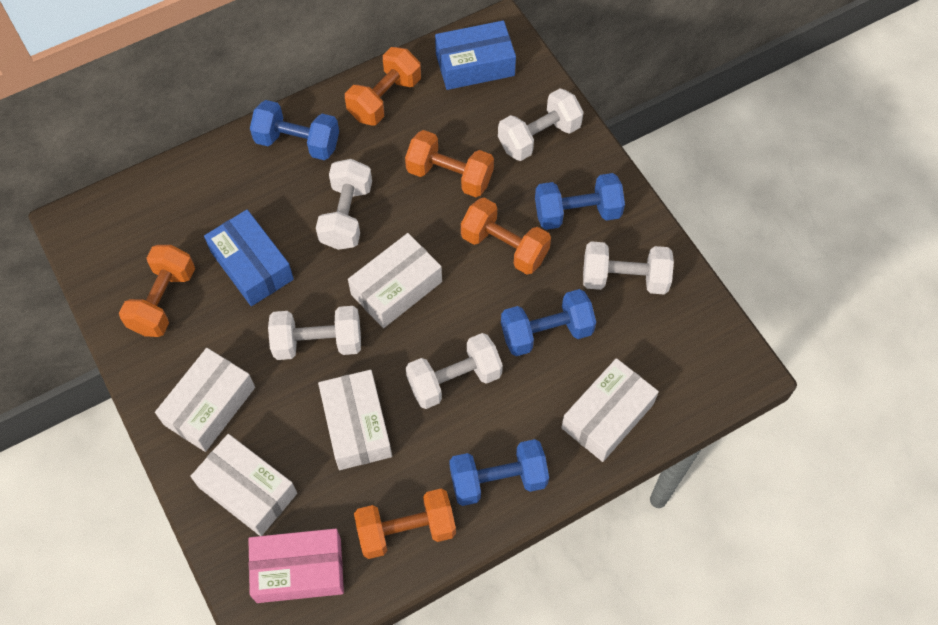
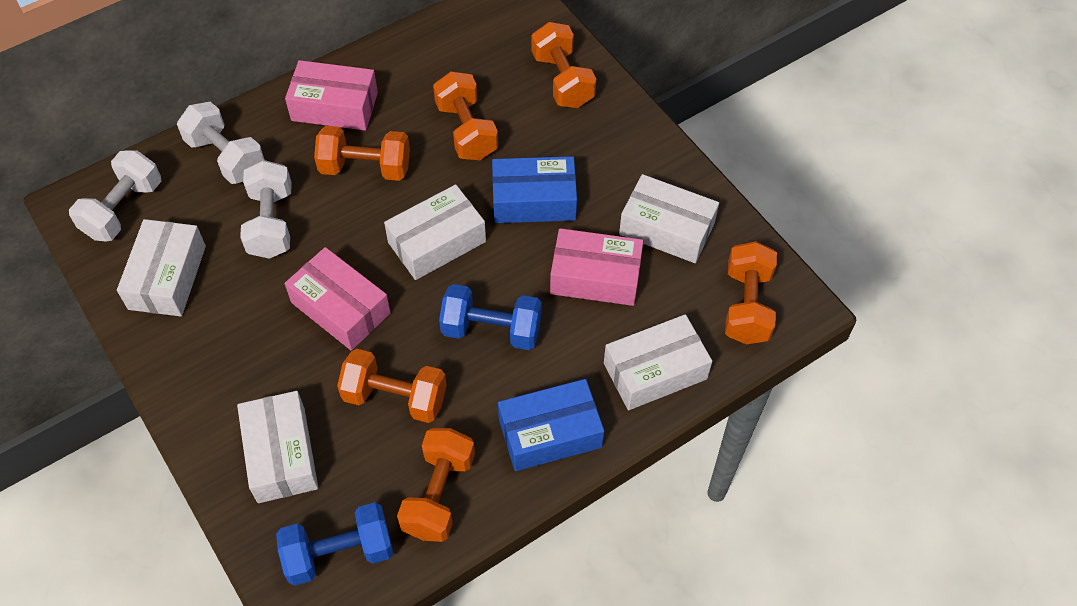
blue dumbbell: [250,100,339,160] [449,439,549,506] [501,289,596,356] [535,173,625,230] = 4 -> [276,502,393,586] [439,284,542,350] = 2
orange dumbbell: [119,245,195,337] [345,47,421,125] [354,488,456,559] [405,130,494,197] [461,198,551,275] = 5 -> [314,126,410,181] [337,349,447,423] [397,428,475,542] [433,71,498,160] [532,22,596,108] [725,241,777,345] = 6
pink box: [248,529,344,603] = 1 -> [285,60,378,131] [285,247,391,351] [550,228,643,306] = 3
white dumbbell: [268,306,361,360] [316,159,372,250] [406,333,503,409] [498,88,584,161] [583,241,674,294] = 5 -> [69,150,162,242] [177,102,265,184] [240,160,292,259] = 3

